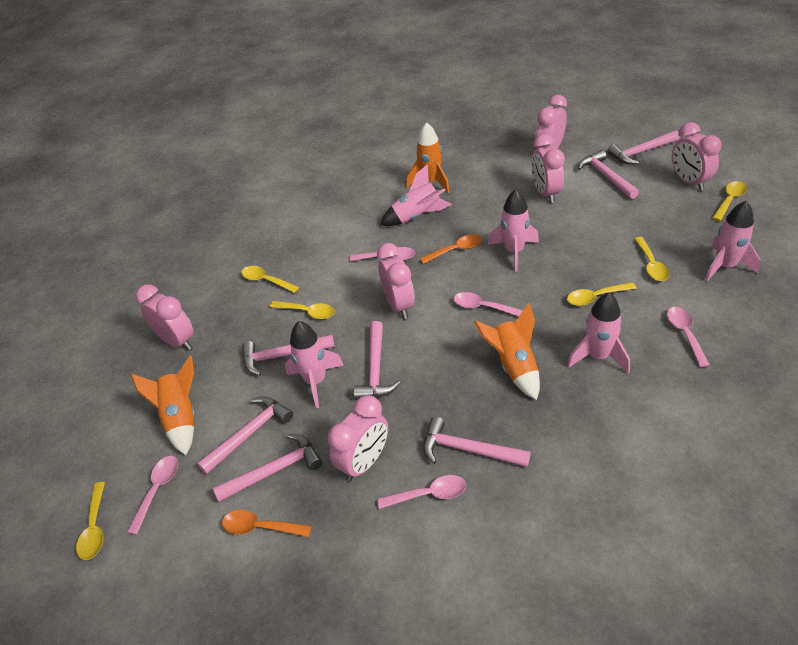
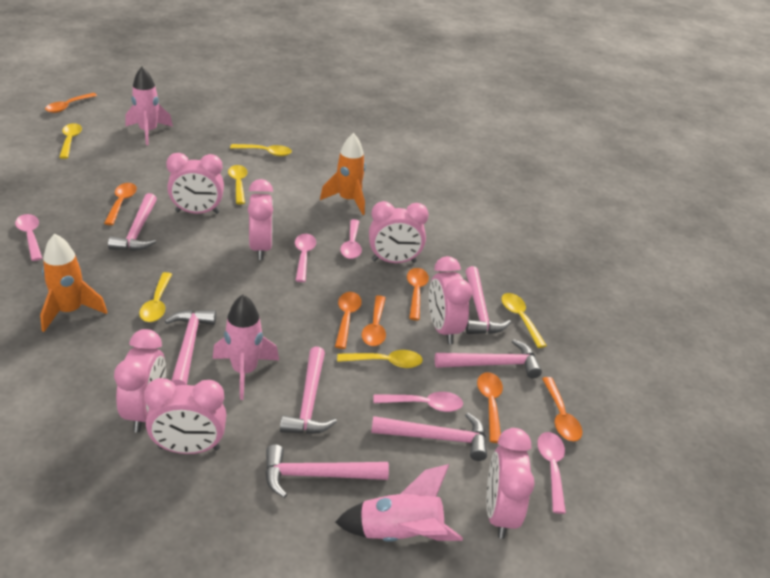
orange rocket: [131,356,194,455] [406,122,450,193] [474,303,540,400] = 3 -> [40,234,107,332] [320,133,366,215] = 2
orange spoon: [222,510,312,537] [420,234,482,264] = 2 -> [45,93,97,113] [104,183,137,225] [335,292,362,349] [362,295,386,346] [407,268,429,320] [477,372,503,443] [542,377,582,441] = 7
pink clock: [135,284,194,351] [328,395,388,481] [377,243,415,319] [531,134,565,203] [535,95,567,149] [672,122,721,191] = 6 -> [114,329,166,433] [144,378,227,454] [166,153,224,214] [248,179,273,260] [369,201,429,263] [429,256,472,344] [487,428,535,539] = 7
pink rocket: [285,321,344,408] [380,164,452,226] [488,189,539,272] [567,293,630,373] [704,201,761,282] = 5 -> [125,67,173,145] [213,294,279,400] [335,464,463,542] = 3

